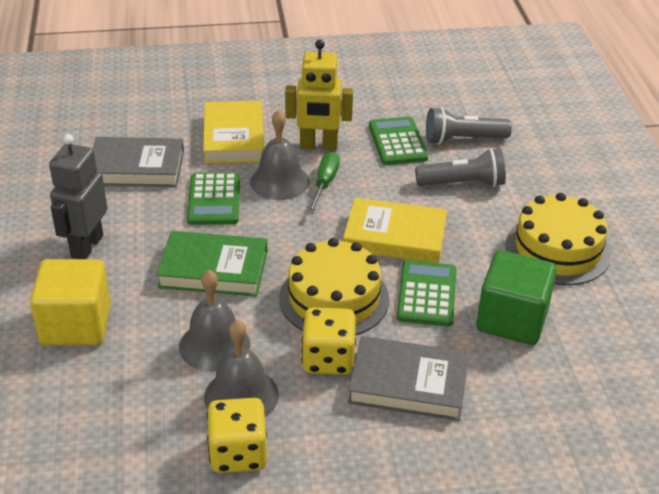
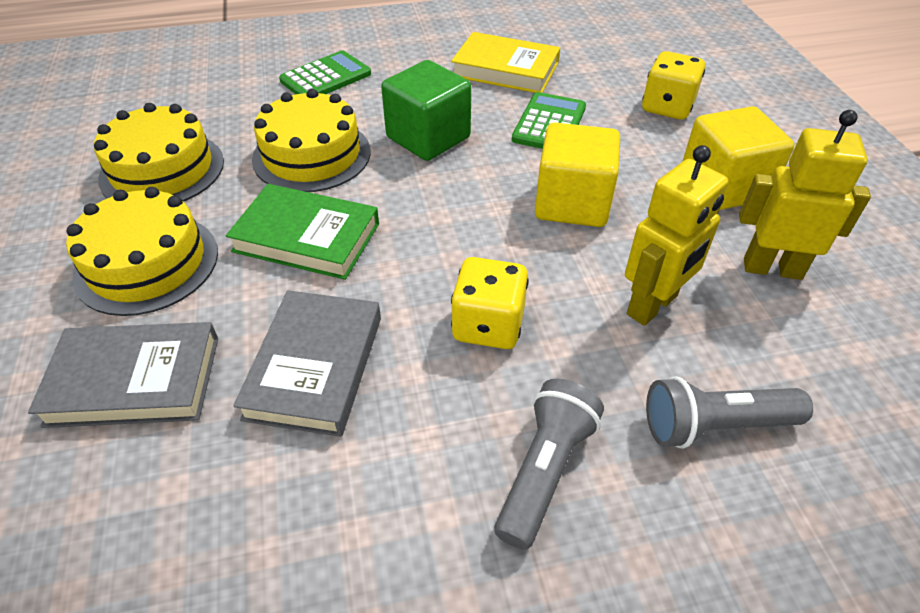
green calculator: [187,172,240,225] [369,117,428,165] [397,260,457,326] = 3 -> [279,51,371,94] [512,92,586,149] = 2
green screwdriver: [307,152,340,214] = 1 -> none = 0
grey bell: [179,270,250,372] [204,320,279,417] [250,109,310,200] = 3 -> none = 0
grey robot: [49,134,108,259] = 1 -> none = 0
yellow book: [203,101,264,163] [343,198,447,263] = 2 -> [451,32,560,93] = 1
yellow cake: [279,238,389,335] [506,193,611,285] = 2 -> [66,187,218,316] [94,103,224,202] [252,89,370,192] = 3
yellow cube: [30,259,111,345] = 1 -> [535,122,620,227] [682,106,794,210] = 2
yellow robot: [285,40,353,151] = 1 -> [625,145,729,326] [739,110,871,280] = 2

